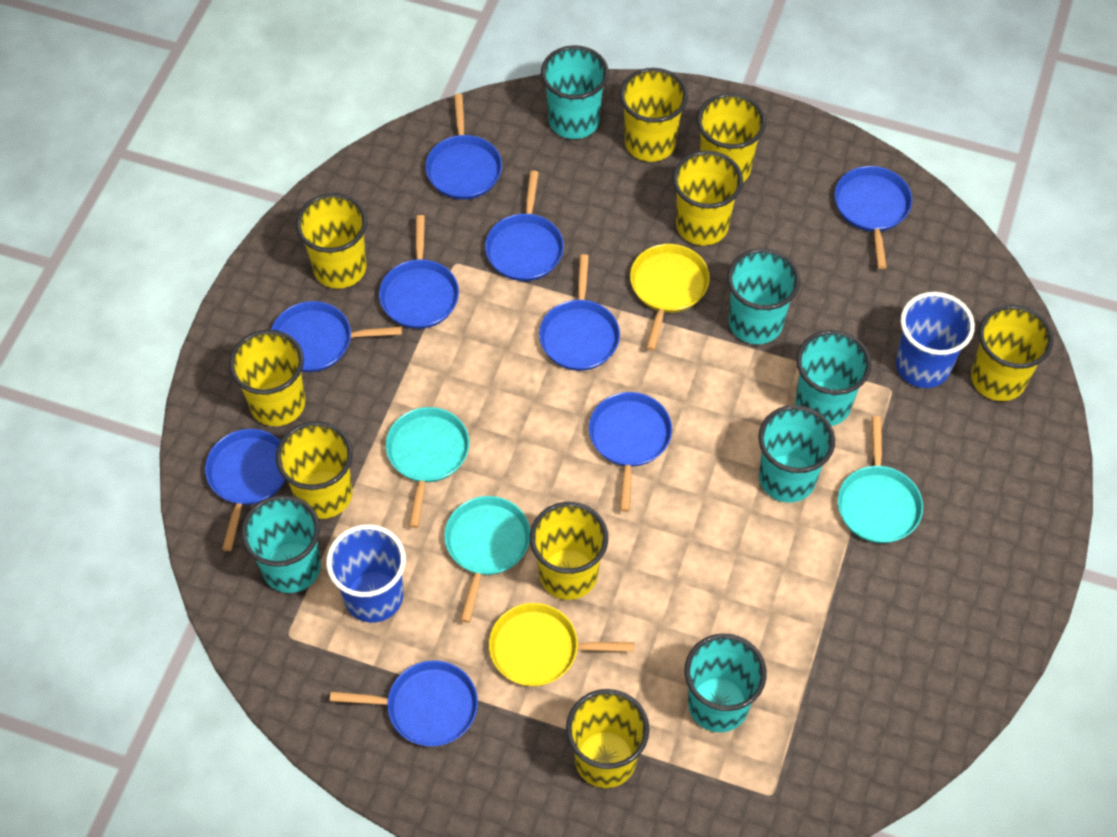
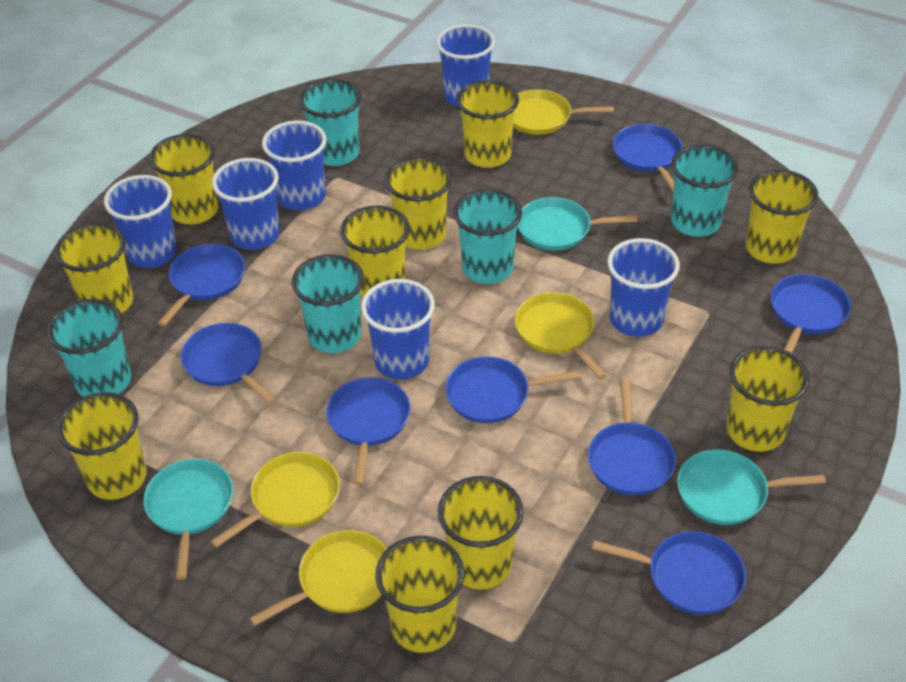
blue cup: [326,524,406,623] [896,292,975,388] = 2 -> [104,175,177,268] [212,158,280,250] [262,121,326,210] [361,279,435,380] [436,24,495,107] [607,238,680,337] = 6
blue pan: [205,429,285,551] [271,301,402,372] [330,660,478,746] [379,215,459,329] [425,94,502,199] [485,171,564,281] [539,254,620,371] [589,392,672,512] [835,166,912,269] = 9 -> [158,244,245,326] [180,323,276,405] [326,377,411,485] [445,356,581,423] [588,377,676,496] [592,531,746,615] [613,124,682,192] [771,274,851,353] = 8
turquoise cup: [241,495,321,593] [541,45,609,139] [685,633,767,732] [727,248,800,344] [758,405,835,503] [795,330,871,426] = 6 -> [47,299,131,397] [292,254,364,353] [299,79,361,166] [453,189,522,284] [671,144,739,237] = 5
yellow cup: [229,330,305,426] [276,421,353,519] [296,193,367,289] [530,502,608,600] [566,689,649,788] [620,68,688,162] [673,151,743,246] [697,93,766,182] [971,305,1053,401] = 9 -> [55,223,133,314] [57,392,146,500] [149,134,218,224] [340,205,410,297] [375,536,464,653] [385,157,452,250] [438,476,523,590] [457,80,519,168] [727,346,809,452] [746,169,818,264] = 10
yellow pan: [489,603,634,686] [630,244,710,351] = 2 -> [211,452,340,548] [250,530,387,626] [513,90,614,135] [515,292,606,379] = 4

